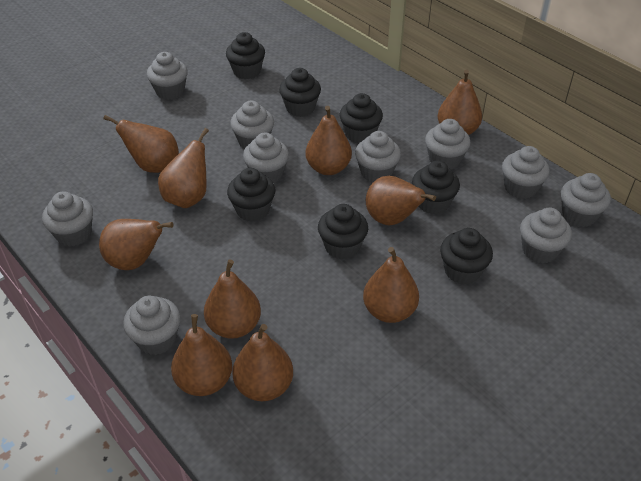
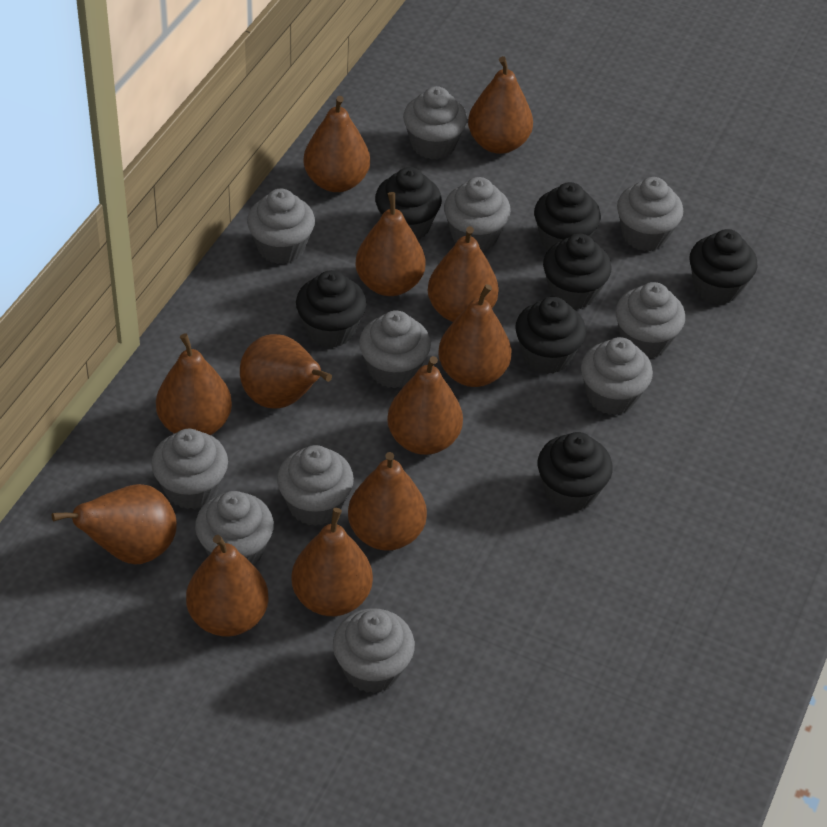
brown pear: [99,219,174,270] [103,115,179,173] [158,128,209,208] [171,314,232,396] [204,259,261,339] [232,324,293,401] [306,106,352,175] [363,247,419,323] [366,176,436,225] [437,69,482,135] = 10 -> [52,484,177,564] [156,333,232,435] [186,535,269,637] [240,334,332,408] [291,508,373,616] [303,96,370,192] [348,452,427,551] [355,192,426,296] [387,356,463,455] [428,226,499,322] [438,284,512,387] [468,56,533,154] = 12
grey cupcake: [42,191,93,247] [123,296,181,355] [147,52,188,100] [230,101,274,149] [243,132,289,183] [355,131,401,182] [425,119,471,170] [502,146,550,199] [520,208,572,263] [561,173,611,227] = 10 -> [151,429,228,509] [195,491,274,565] [247,189,315,264] [277,445,354,526] [333,608,415,693] [359,310,431,388] [403,86,467,159] [444,177,511,251] [581,337,653,415] [615,282,685,358] [617,177,683,251] = 11

